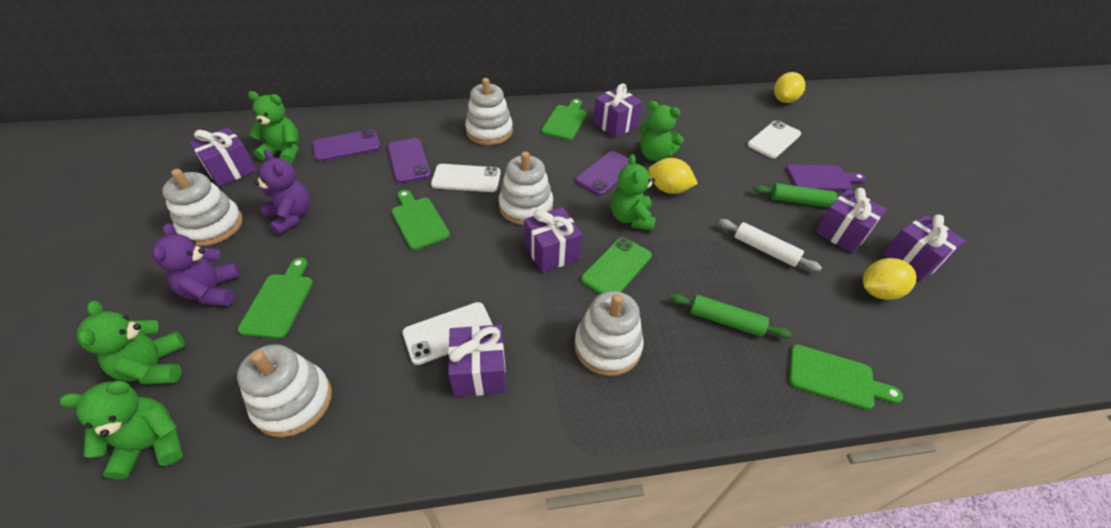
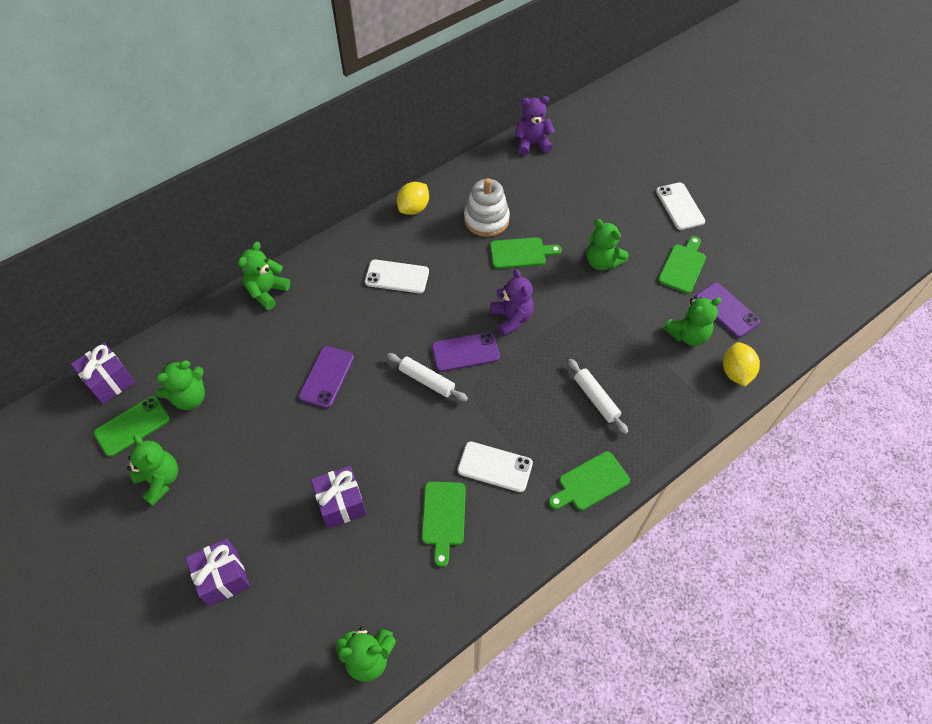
green rolling pin: [670,293,791,338] [754,183,837,208] = 2 -> none = 0
green teddy bear: [59,381,183,480] [77,301,185,384] [248,91,299,164] [611,154,656,231] [639,101,684,161] = 5 -> [127,435,178,506] [156,361,205,410] [238,242,290,310] [335,626,396,682] [586,219,628,270] [663,297,722,346] = 6
purple cutting board: [786,165,866,191] = 1 -> none = 0
purple gift: [189,128,257,187] [448,325,506,397] [524,207,582,273] [593,84,642,138] [815,188,887,253] [883,215,966,281] = 6 -> [71,343,135,404] [186,538,250,606] [311,466,366,529] = 3
white rolling pin: [719,219,822,271] = 1 -> [387,353,468,401] [568,359,628,434] = 2
white stacking toy: [162,169,243,246] [237,344,332,437] [465,78,513,145] [499,151,553,225] [574,291,644,376] = 5 -> [464,178,510,237] = 1
yellow lemon: [648,158,698,194] [774,72,805,103] [863,258,916,300] = 3 -> [397,182,429,215] [723,342,760,386] = 2

